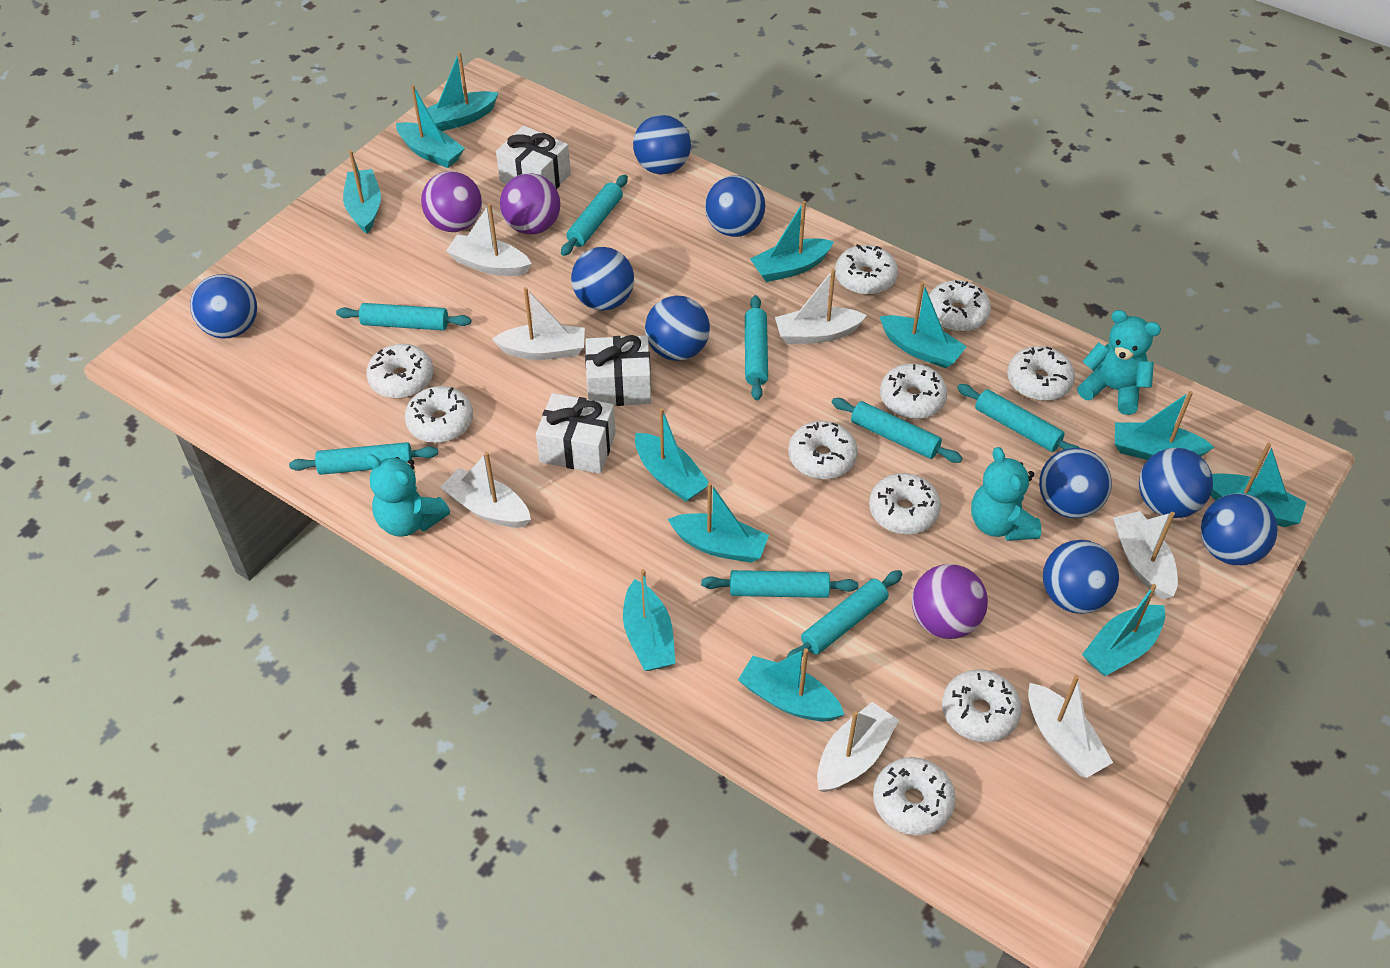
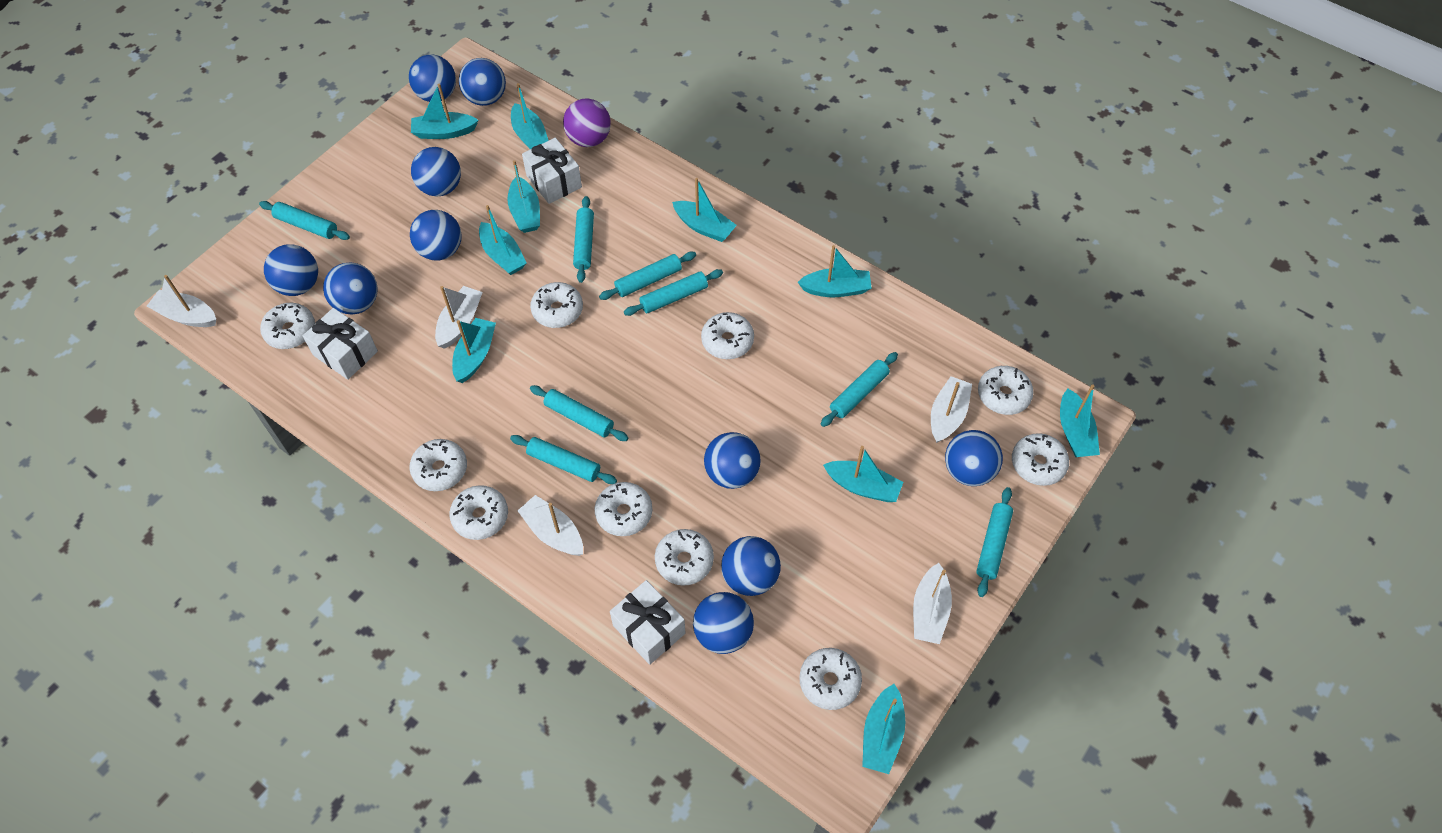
blue ball: [190,274,257,339] [571,247,634,311] [633,115,691,174] [645,295,710,361] [705,175,765,237] [1039,448,1112,518] [1043,540,1119,614] [1139,448,1213,518] [1201,494,1277,565] = 9 -> [264,244,318,296] [323,262,378,314] [409,55,456,102] [410,210,462,260] [411,147,461,196] [459,58,506,106] [693,592,754,654] [704,432,761,489] [721,536,781,596] [945,430,1003,486] = 10
purple ball: [421,171,482,232] [500,173,560,235] [912,564,988,639] = 3 -> [563,98,611,147] = 1
turquoise boat: [343,150,381,234] [396,85,465,168] [427,52,499,131] [623,569,676,671] [635,408,709,502] [668,482,769,563] [738,648,845,721] [750,201,834,282] [880,282,967,368] [1082,584,1165,676] [1115,391,1214,460] [1211,443,1306,527] = 12 -> [411,84,479,139] [452,318,496,383] [479,205,527,275] [508,160,540,233] [511,83,549,149] [672,178,737,242] [798,245,872,297] [823,446,903,502] [862,684,905,774] [1060,385,1100,457] = 10
turquoise teddy bear: [366,454,450,537] [971,447,1041,541] [1077,310,1161,415] = 3 -> none = 0
white boat: [440,452,531,528] [446,203,532,276] [492,287,585,360] [775,269,867,344] [817,702,899,792] [1028,675,1113,778] [1113,511,1178,599] = 7 -> [147,275,216,327] [435,286,483,349] [518,495,583,556] [913,563,952,644] [931,376,972,443] = 5

